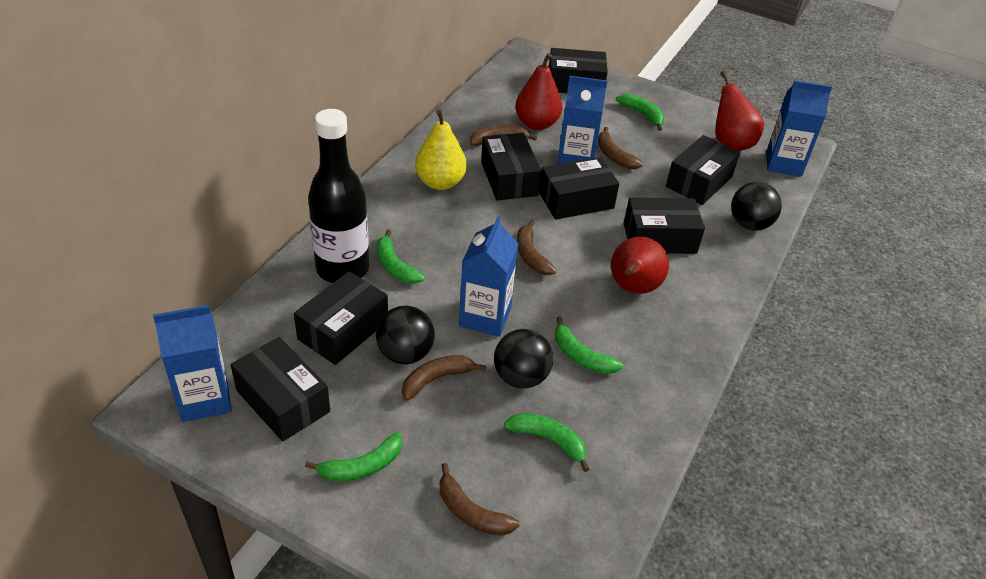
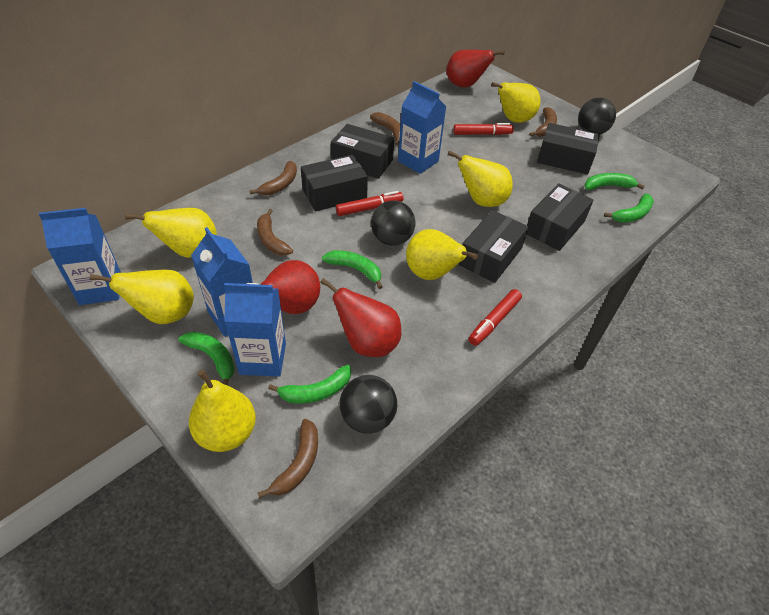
black bottle: [308,109,369,283] = 1 -> none = 0
black box: [231,337,330,442] [294,271,388,365] [481,133,541,201] [539,157,620,220] [549,48,608,93] [624,198,705,254] [666,135,740,205] = 7 -> [301,154,368,212] [331,124,394,179] [458,210,529,283] [527,183,593,251] [537,123,600,175] = 5
red marker: none = 0 -> [336,191,403,216] [453,123,514,135] [468,289,522,346] = 3
yellow pear: [415,109,467,190] = 1 -> [90,270,194,324] [125,208,217,258] [189,369,256,452] [406,229,478,280] [448,150,513,207] [491,82,540,123] = 6

